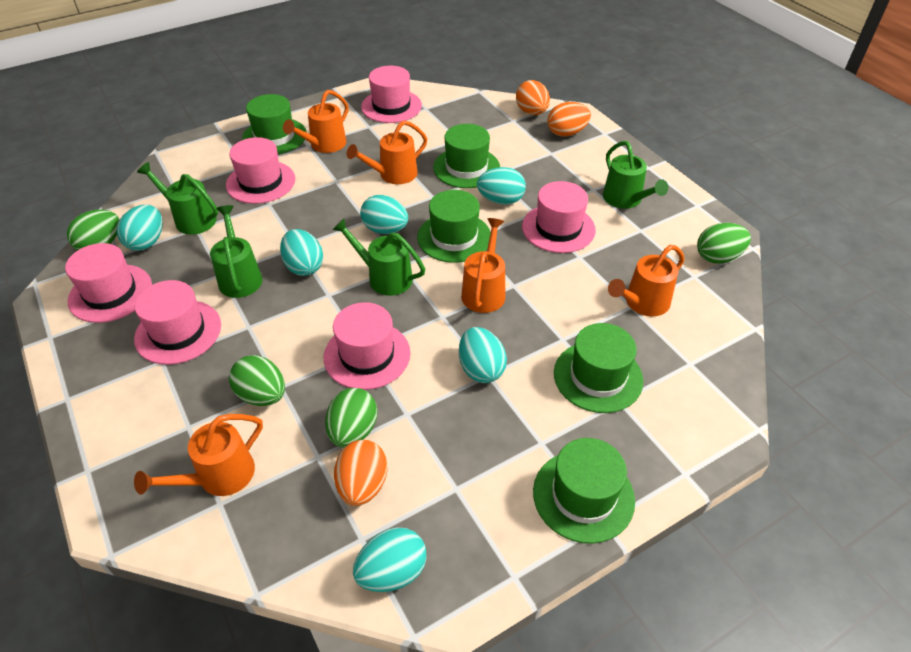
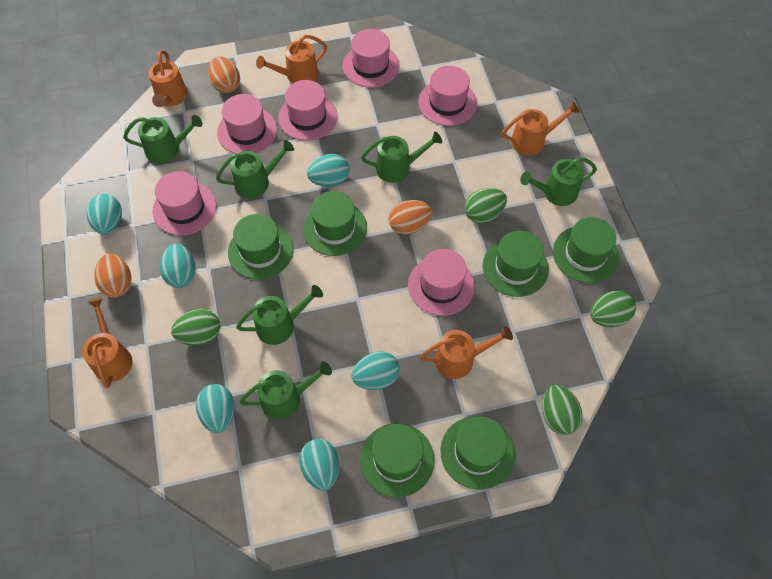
green hat: [242,94,307,154] [417,190,491,263] [433,124,500,188] [533,438,635,544] [554,323,643,413] = 5 -> [228,214,293,280] [303,191,367,256] [360,423,435,497] [440,416,515,490] [483,230,549,297] [553,217,619,283] = 6
green watering can: [137,162,218,235] [210,205,263,298] [332,219,425,296] [603,141,669,209] = 4 -> [123,115,202,164] [216,140,294,198] [236,285,323,345] [239,361,332,420] [361,132,442,183] [520,157,597,206] = 6

